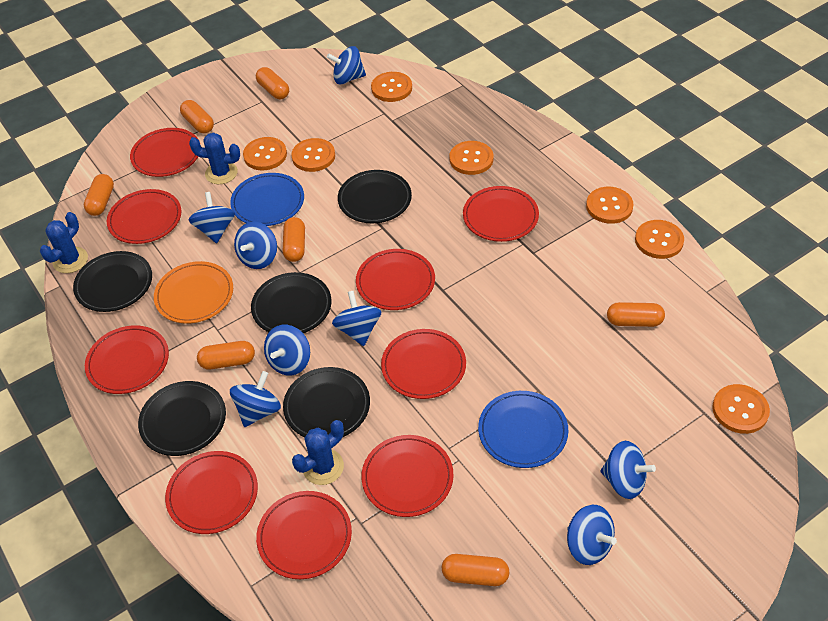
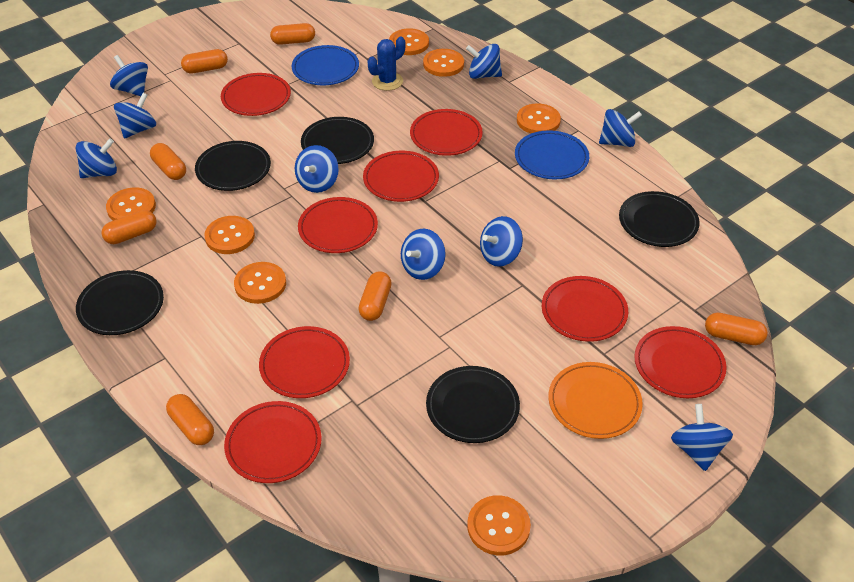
blue cactus: [40,212,88,273] [189,133,240,184] [292,420,344,485] = 3 -> [368,36,405,91] = 1
blue spinning top: [189,192,235,243] [230,371,281,427] [234,222,277,269] [264,325,310,376] [327,46,366,84] [332,291,382,346] [567,505,617,565] [601,441,656,499] = 8 -> [76,138,117,178] [110,55,148,96] [114,93,156,139] [295,145,339,193] [401,229,446,280] [466,44,502,79] [480,216,523,267] [599,109,642,147] [671,404,733,471] = 9
red plate: [85,325,169,394] [107,189,182,244] [130,128,199,177] [165,451,258,534] [256,491,352,579] [356,249,435,310] [361,435,454,517] [381,329,466,399] [463,186,539,242] = 9 -> [221,73,291,116] [224,401,322,483] [259,326,350,398] [298,197,378,253] [363,151,439,202] [410,109,483,156] [542,276,628,342] [634,326,727,398] = 8

